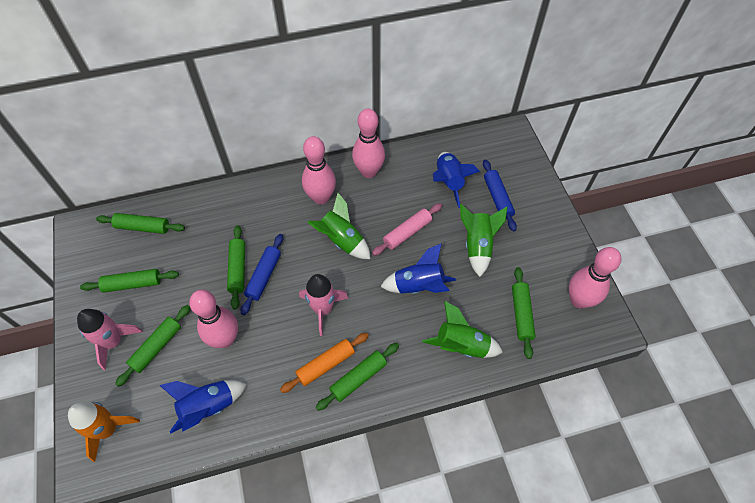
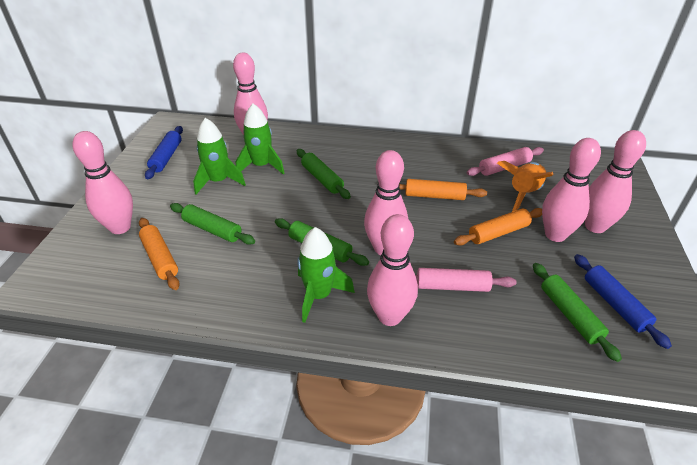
blue rocket: [159,380,247,433] [380,243,456,294] [433,152,480,208] = 3 -> none = 0
green rolling pin: [80,269,179,293] [96,213,185,234] [115,305,190,387] [227,225,245,310] [316,343,399,411] [512,267,536,359] = 6 -> [170,203,255,245] [275,218,369,266] [297,149,351,199] [533,263,622,362] = 4
orange rolling pin: [280,333,369,393] = 1 -> [139,218,180,290] [399,179,487,200] [454,208,542,246] = 3
pink bowling pin: [189,290,238,348] [302,136,336,205] [352,109,385,178] [569,247,621,309] = 4 -> [72,131,133,234] [233,53,268,135] [364,150,408,255] [367,214,418,326] [542,138,601,242] [585,130,646,233] = 6
pink rocket: [77,309,143,370] [299,274,348,336] = 2 -> none = 0
pink rolling pin: [372,203,442,256] = 1 -> [415,268,517,292] [467,147,544,176] = 2

